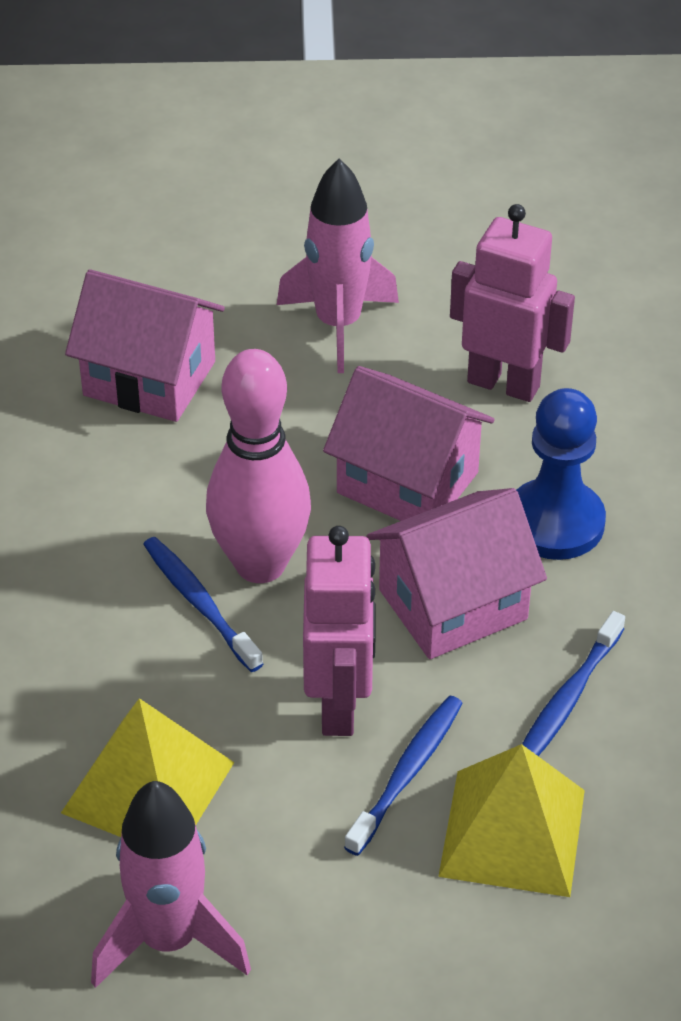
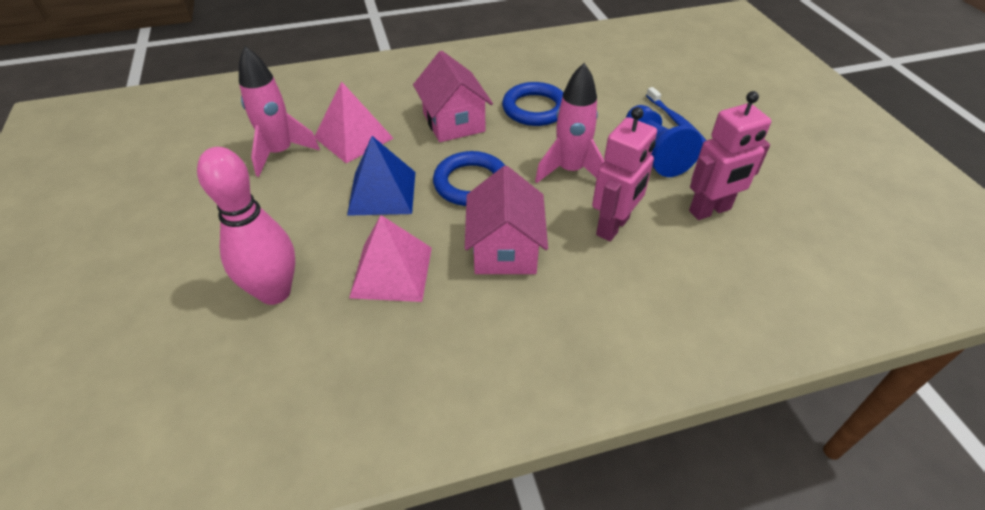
blue pyramid: none = 0 -> [347,136,415,216] = 1
blue ring: none = 0 -> [433,151,506,206] [502,82,564,126] = 2
blue toothbrush: [143,537,263,672] [344,696,463,856] [522,611,625,756] = 3 -> [646,87,706,145] = 1
pink house: [65,269,225,422] [323,366,495,521] [367,488,547,659] = 3 -> [413,51,493,142] [465,166,548,274] = 2
pink pyramid: none = 0 -> [314,82,394,163] [349,215,432,302] = 2
yellow pyramid: [61,698,234,837] [438,744,585,897] = 2 -> none = 0

